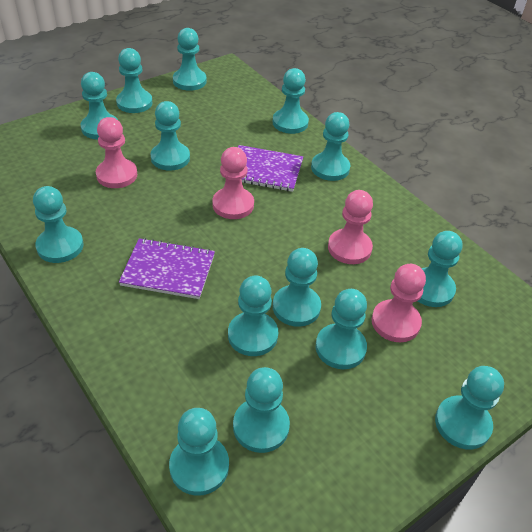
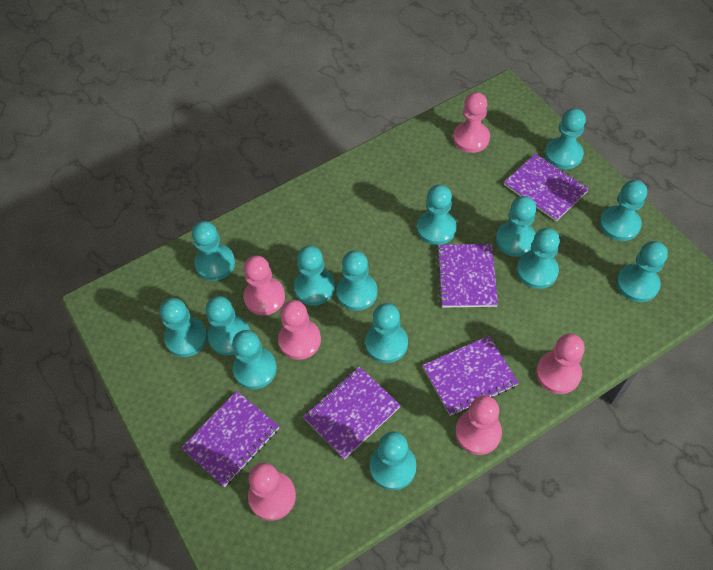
pink pawn: [96,117,137,188] [212,147,254,219] [328,190,373,264] [372,264,426,342] = 4 -> [243,256,285,315] [248,463,296,521] [278,300,321,360] [453,92,490,153] [455,395,502,455] [536,334,585,394] = 6
purple notebook: [119,238,215,299] [238,145,303,192] = 2 -> [181,391,279,487] [303,367,401,459] [423,336,518,416] [437,244,498,308] [504,154,589,221] = 5

